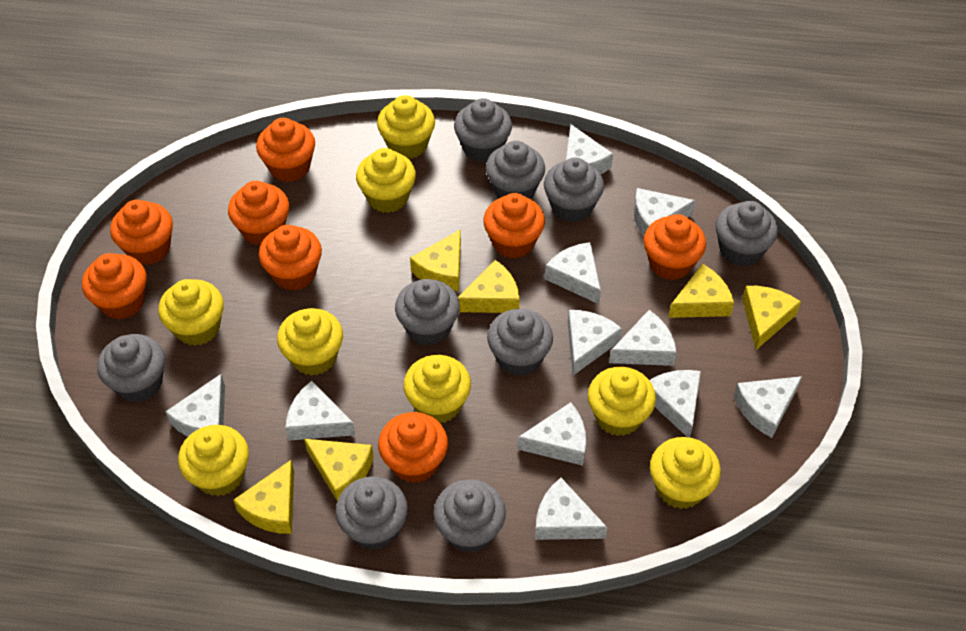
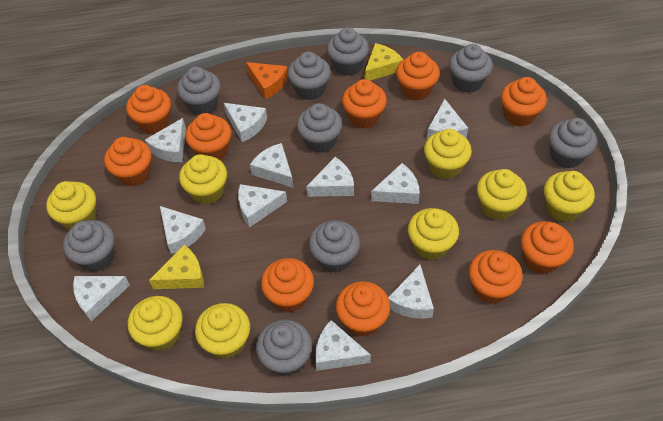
orange cheese: none = 0 -> [246,62,288,99] = 1
orange cupcake: [82,253,146,320] [110,199,173,265] [228,181,289,246] [256,118,315,182] [259,225,322,291] [378,412,448,483] [483,193,545,259] [643,214,706,280] = 8 -> [104,137,151,186] [126,85,171,134] [185,113,231,160] [261,258,314,312] [336,281,390,337] [342,79,387,128] [396,52,440,101] [469,250,523,304] [501,77,547,127] [521,221,574,274] = 10
yellow cheese: [233,460,294,534] [304,439,374,501] [410,230,461,291] [458,260,520,313] [668,264,734,318] [742,286,801,350] = 6 -> [149,245,204,289] [364,43,403,80] = 2

